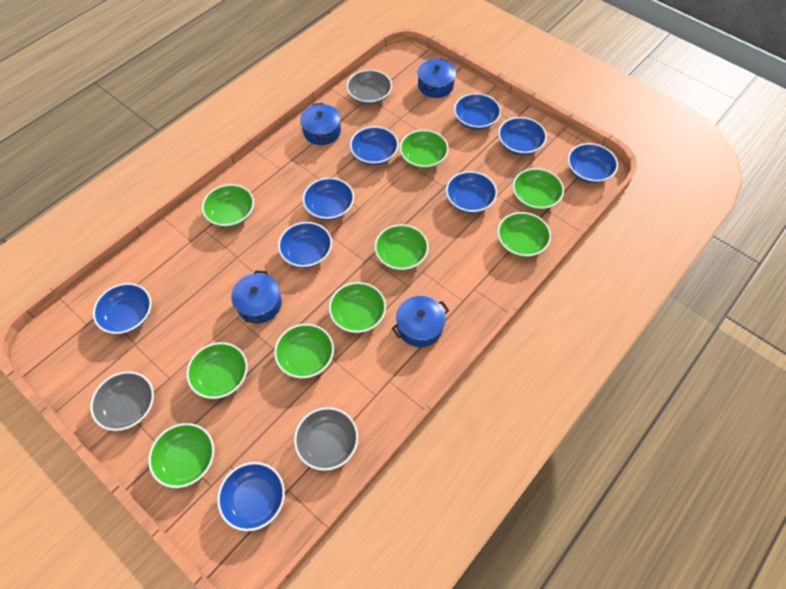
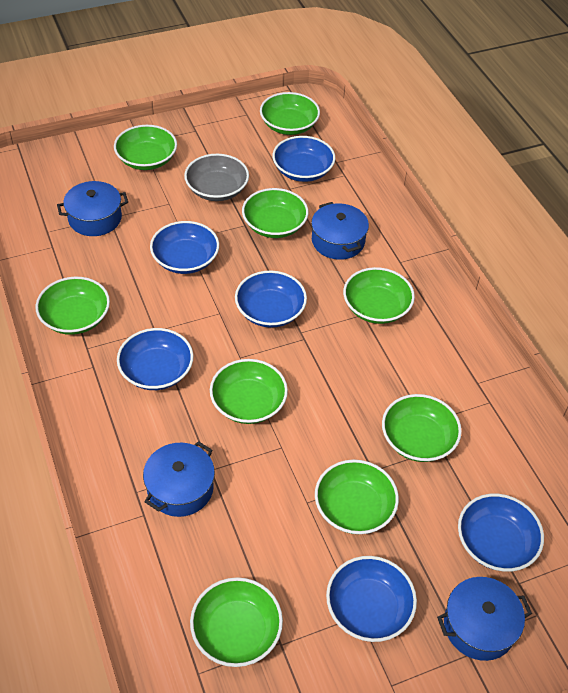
blue bowl: [93,283,152,334] [217,462,285,531] [278,222,332,268] [303,178,354,220] [350,126,399,165] [446,171,497,213] [454,93,501,130] [498,117,547,155] [568,143,618,183] = 9 -> [117,328,193,390] [150,221,219,274] [235,270,307,328] [272,136,335,182] [326,556,417,642] [458,494,544,572] = 6
grey bowl: [90,371,154,431] [294,407,358,471] [346,70,392,105] = 3 -> [184,154,249,201] = 1

